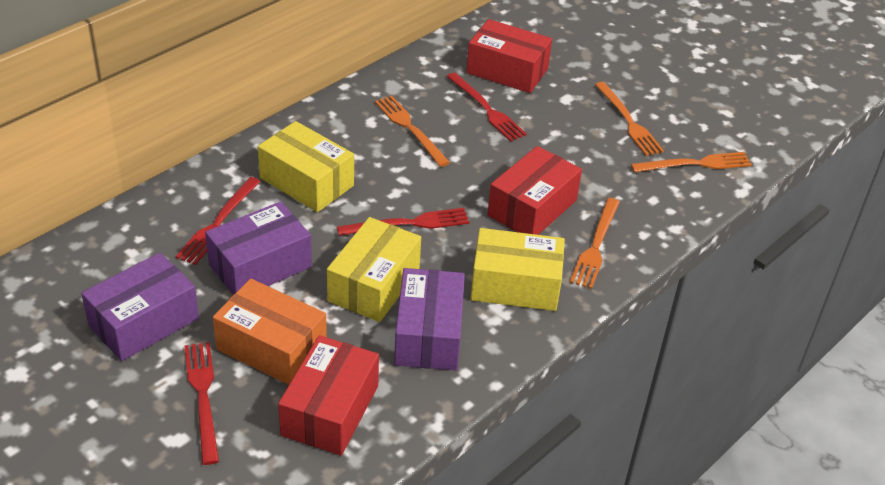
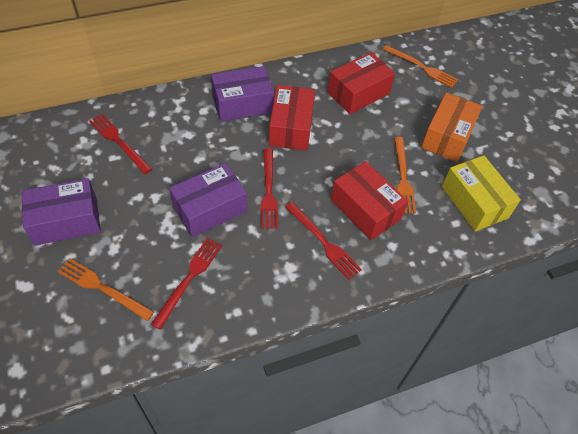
orange fork: [375,96,450,167] [570,198,620,289] [595,82,664,156] [631,152,752,173] = 4 -> [57,258,154,321] [383,45,458,88] [394,137,416,213] = 3
yellow box: [258,121,354,212] [327,217,421,322] [471,228,565,311] = 3 -> [442,155,521,232] = 1

